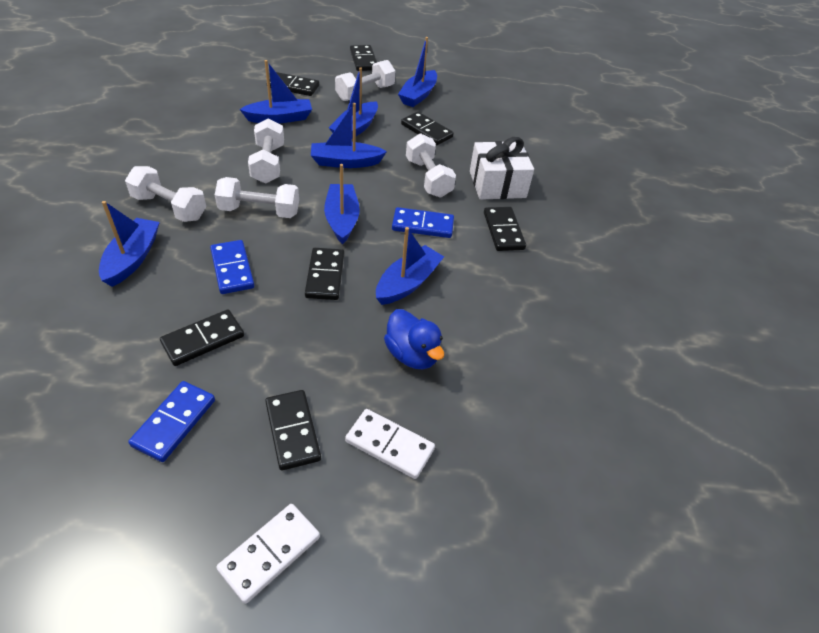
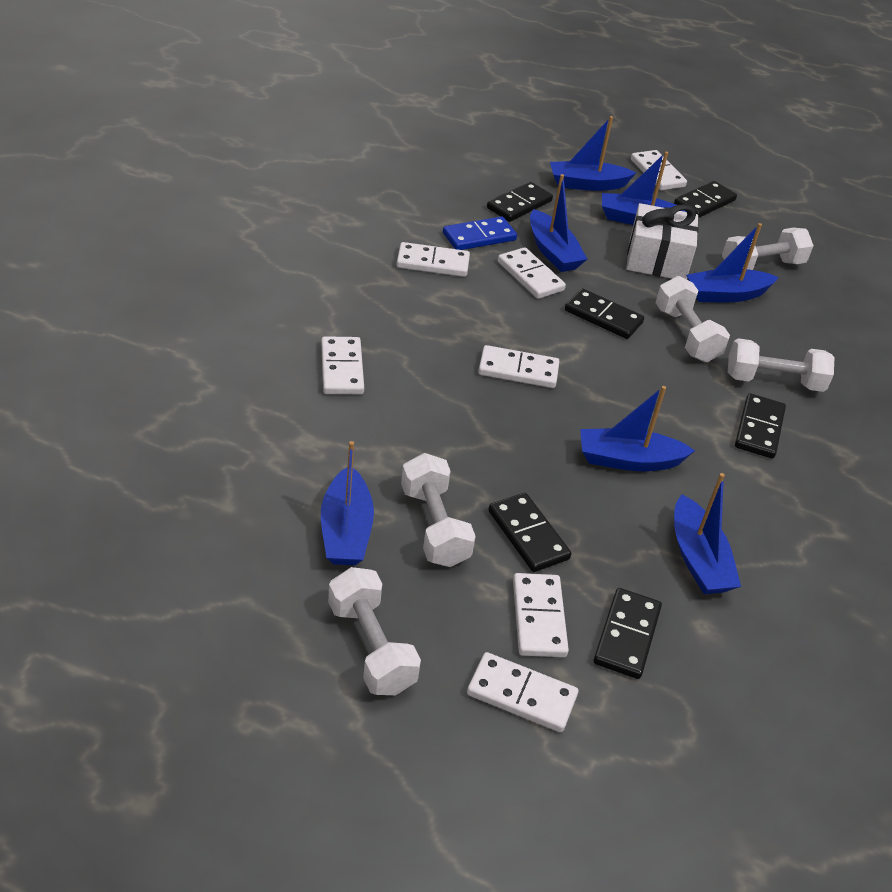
black domino: [160,309,244,366] [265,390,321,471] [269,72,319,96] [305,248,344,300] [350,45,377,71] [401,112,454,145] [484,207,526,251] = 7 -> [487,182,553,222] [488,493,571,572] [565,288,644,339] [594,588,662,679] [674,181,737,218] [735,393,786,459] = 6
blue domino: [128,381,215,462] [210,240,254,294] [392,207,454,238] = 3 -> [443,216,517,250] = 1
blue duck: [384,309,444,369] = 1 -> none = 0
white domino: [216,504,320,604] [345,409,435,479] = 2 -> [321,336,364,394] [397,242,470,277] [467,652,578,732] [478,345,560,388] [498,247,566,299] [513,573,569,657] [631,150,687,190] = 7

